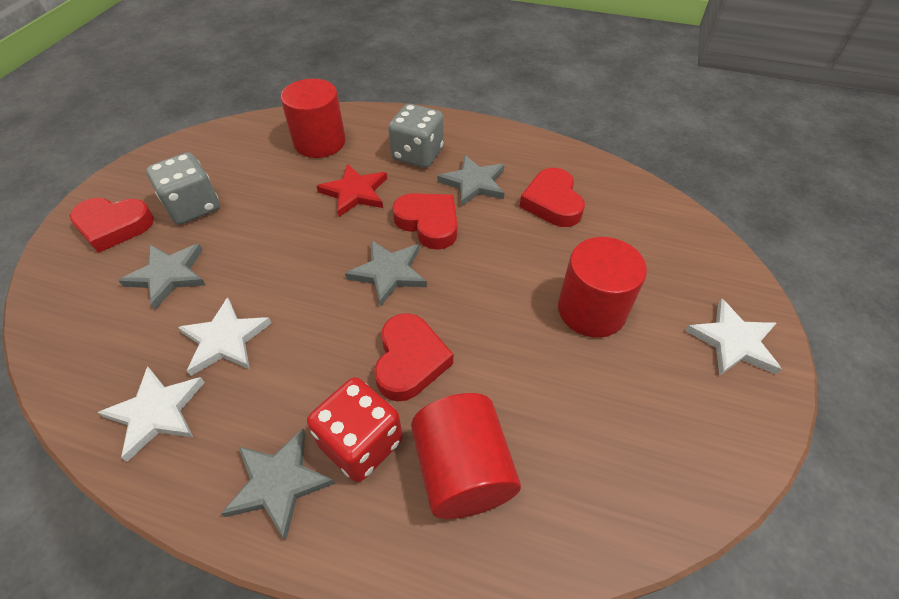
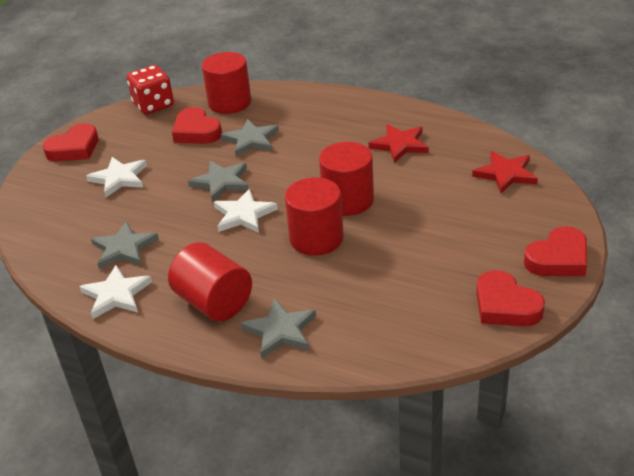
grey dice: [146,152,220,225] [388,104,444,168] = 2 -> none = 0
red cylinder: [281,79,346,158] [411,393,521,519] [558,237,647,338] = 3 -> [168,242,252,321] [202,52,251,114] [285,177,344,256] [319,142,374,216] = 4
red star: [316,164,387,217] = 1 -> [368,124,429,163] [472,151,538,193] = 2

